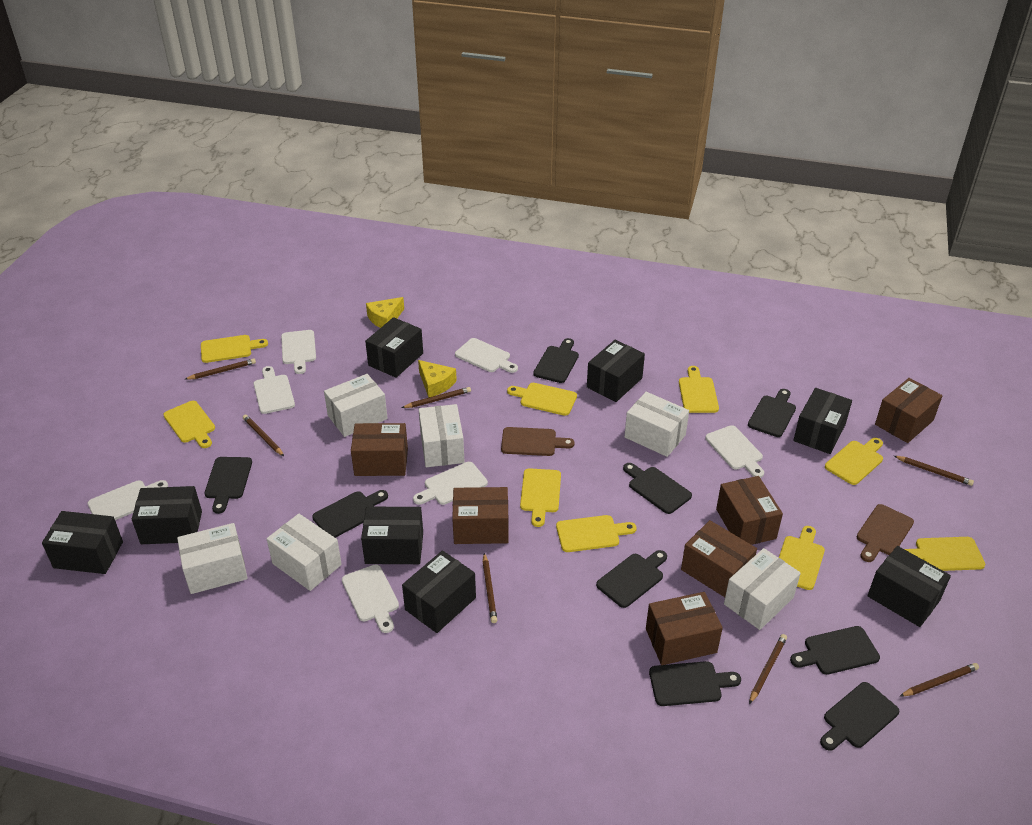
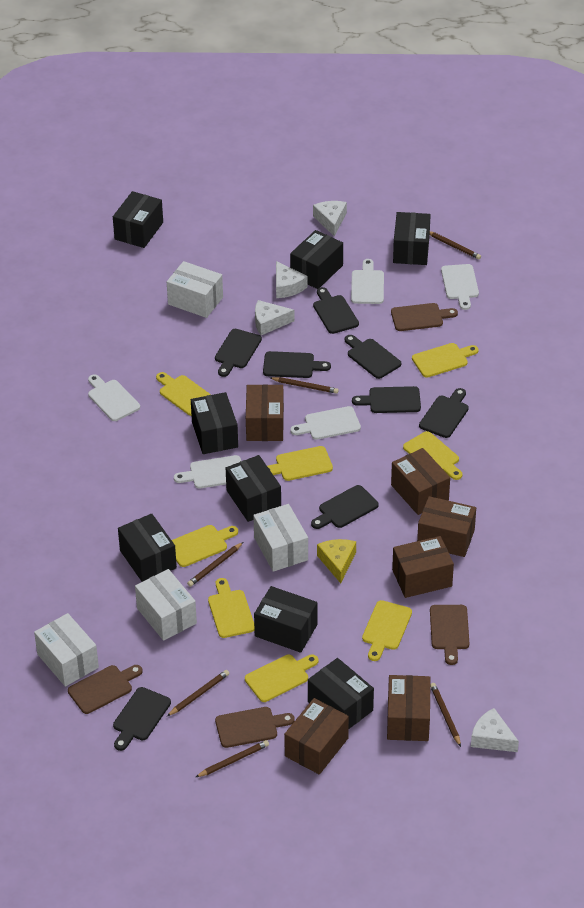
black cutting board: [204,457,252,514] [312,490,388,538] [533,338,579,383] [596,550,667,608] [623,463,692,514] [649,661,741,706] [748,389,796,437] [790,626,880,675] [820,682,899,751] = 9 -> [113,687,171,751] [215,329,262,377] [263,351,331,378] [311,485,379,529] [313,287,359,334] [344,335,401,379] [352,386,421,413] [419,388,469,438] = 8
brown cutting board: [501,427,575,456] [857,504,914,562] = 2 -> [68,665,143,714] [215,707,295,748] [391,303,458,331] [430,605,469,665] = 4
brown pencil: [185,359,256,380] [243,414,284,456] [402,387,471,408] [482,553,497,623] [749,634,787,704] [894,456,974,486] [900,663,979,696] = 7 -> [167,670,229,716] [187,542,243,587] [196,740,269,777] [270,377,339,394] [430,231,481,260] [430,683,461,747] = 6
white box: [177,523,248,594] [267,514,342,591] [324,374,388,437] [419,404,464,467] [624,392,689,457] [724,548,801,630] = 6 -> [34,613,99,687] [135,569,197,641] [167,261,223,318] [253,504,308,572] = 4
white cheese: none = 0 -> [255,300,294,335] [276,261,308,298] [313,201,347,236] [471,708,519,752] = 4
white cutting board: [88,480,168,520] [254,366,295,414] [281,330,316,374] [342,564,399,633] [413,462,488,505] [455,338,518,373] [705,425,764,478] = 7 -> [88,374,140,421] [174,455,241,489] [290,406,361,440] [351,259,384,304] [441,264,479,310] = 5
yellow cheese: [366,297,404,328] [418,360,457,397] = 2 -> [317,539,356,583] = 1
yellow cutting board: [163,401,215,448] [201,335,268,363] [507,383,577,416] [520,468,561,527] [556,515,637,552] [679,366,719,413] [779,526,825,590] [825,438,883,485] [905,537,985,571] = 9 -> [156,372,211,416] [172,525,238,567] [208,578,254,638] [245,654,318,702] [267,446,333,481] [362,600,412,661] [403,431,462,480] [412,343,479,378] = 8

